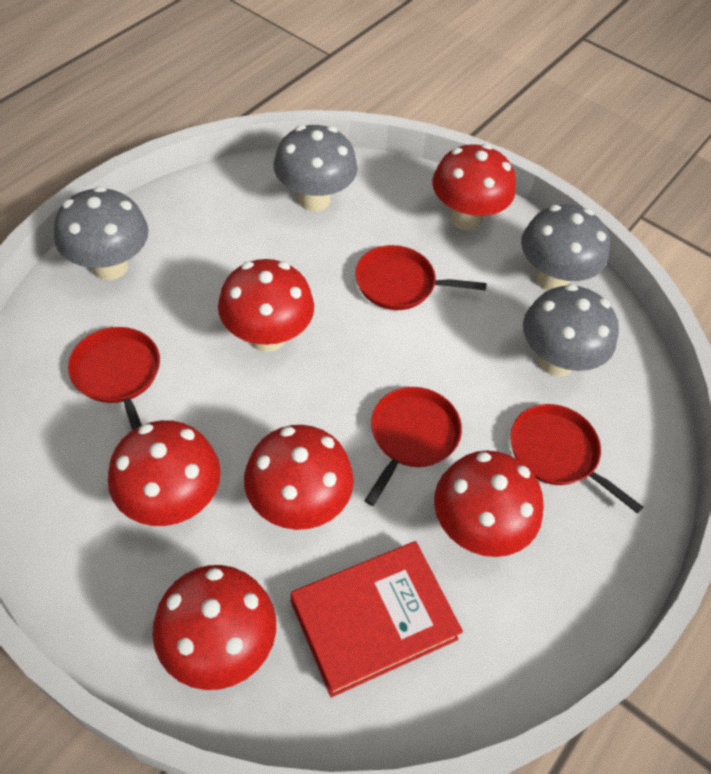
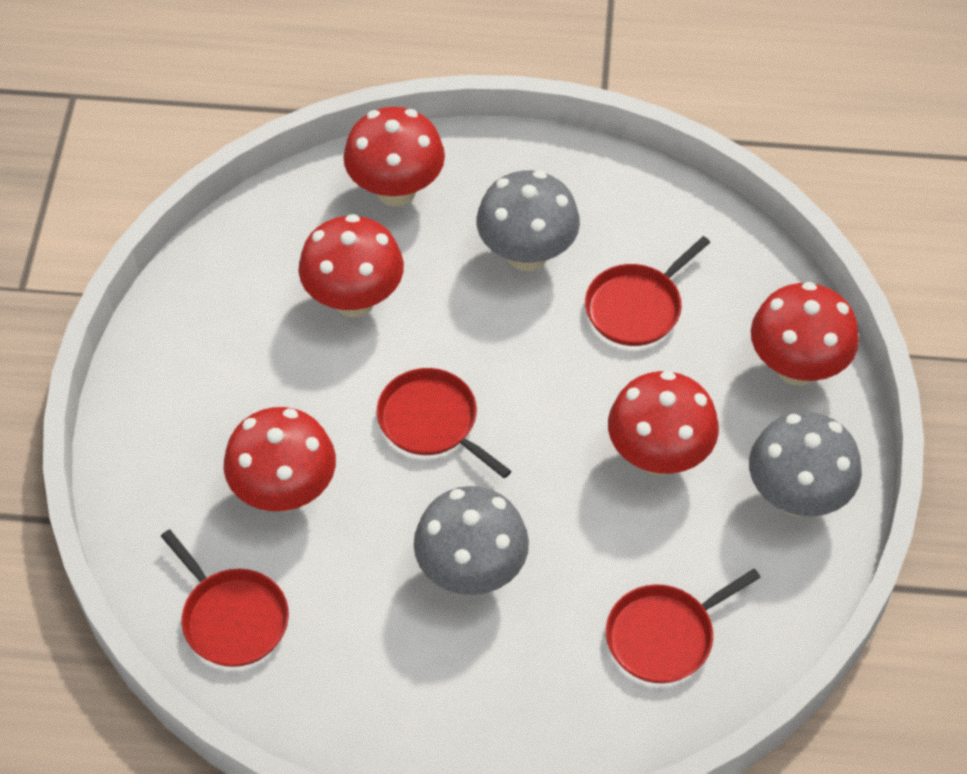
grey mushroom: [54,186,149,280] [273,125,357,211] [521,204,610,291] [523,284,619,376] = 4 -> [414,486,529,595] [476,170,580,271] [749,412,862,517] = 3
red book: [291,541,463,698] = 1 -> none = 0
red mushroom: [108,420,221,526] [152,565,276,690] [218,259,314,352] [244,425,354,530] [432,144,516,230] [434,451,544,557] = 6 -> [224,407,336,512] [299,214,404,317] [343,107,445,206] [608,371,719,475] [751,282,859,385] = 5

